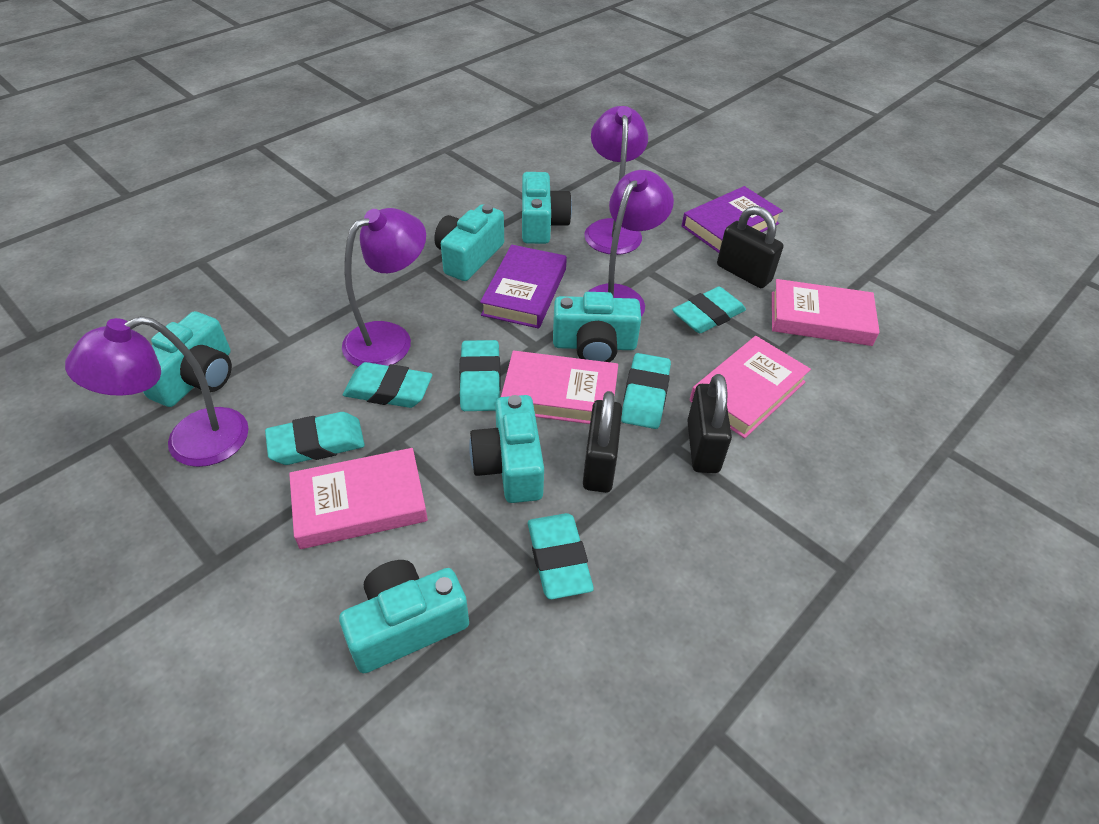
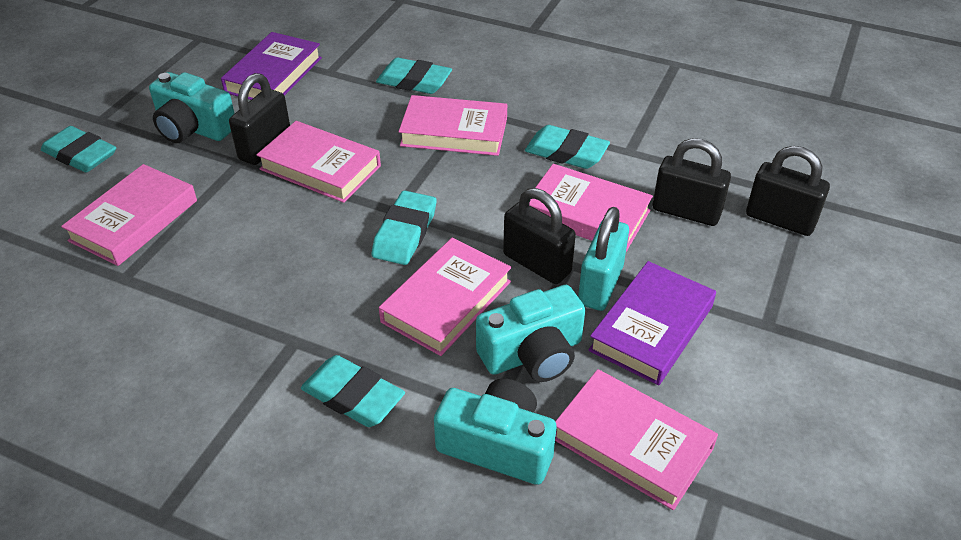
black padlock: [583,391,622,493] [687,374,732,473] [717,206,784,288] = 3 -> [229,73,290,165] [503,188,576,284] [653,138,731,226] [746,146,830,236] = 4
pink book: [289,448,428,549] [501,351,618,424] [690,336,811,438] [772,279,880,346] = 4 -> [61,164,197,266] [256,121,381,203] [379,238,511,356] [399,95,507,156] [529,164,653,252] [555,369,718,510] = 6
purple lamp: [65,316,249,467] [342,208,426,367] [584,106,648,255] [588,170,674,317] = 4 -> none = 0
turquoise camera: [143,311,232,407] [339,560,469,673] [434,204,504,281] [469,395,544,503] [522,172,572,244] [553,292,641,362] = 6 -> [149,72,235,143] [434,379,556,485] [476,285,585,382] = 3
turquoise eraser: [265,412,365,465] [343,362,432,408] [459,340,501,411] [528,513,594,599] [621,353,671,429] [672,287,746,333] = 6 -> [41,126,116,172] [301,355,405,427] [372,191,437,265] [376,58,452,94] [525,125,610,169] = 5
turquoise padlock: none = 0 -> [578,207,629,311] = 1

